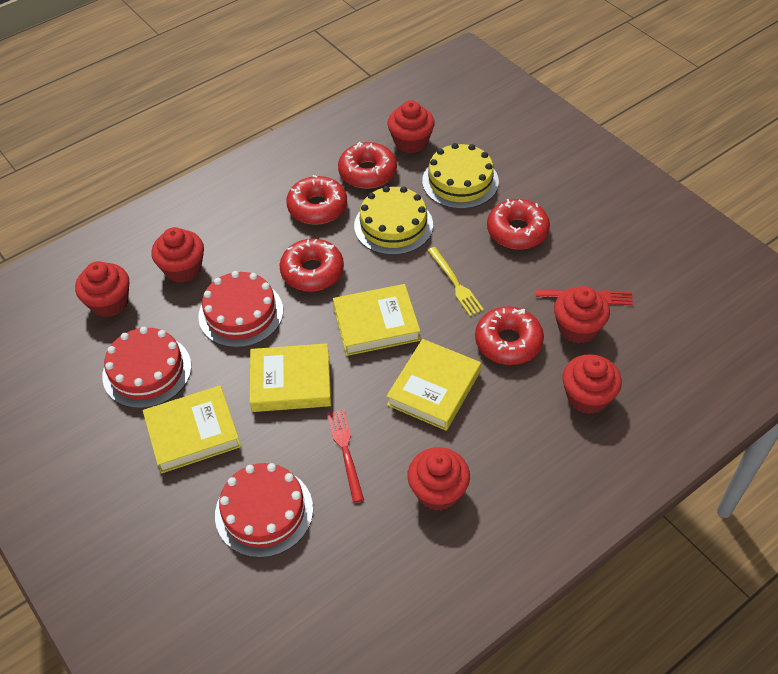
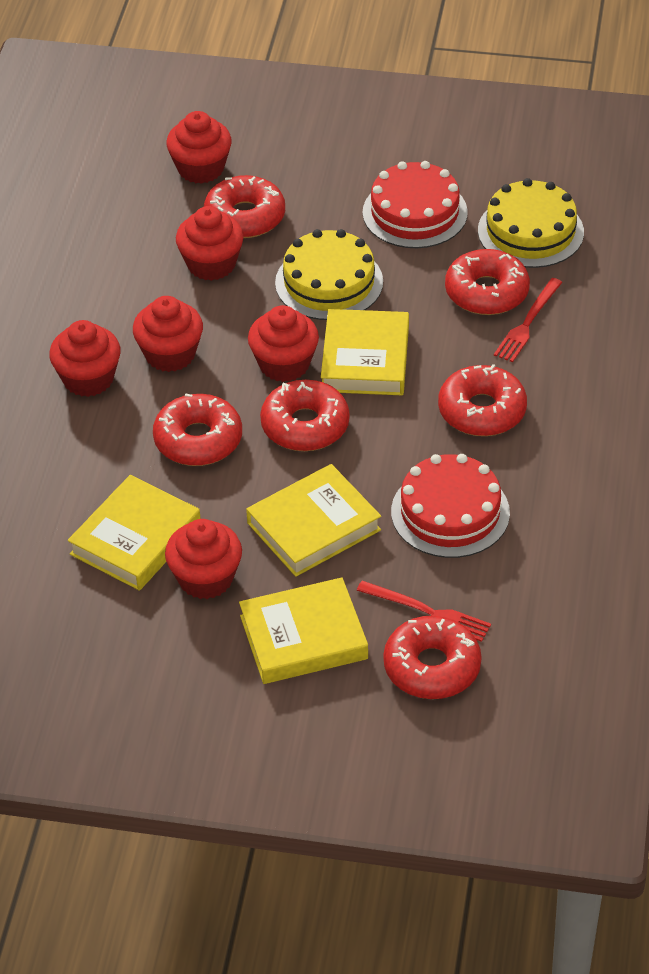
red cake: [102,327,191,408] [198,271,283,348] [215,463,313,558] = 3 -> [363,161,468,248] [391,454,510,558] = 2
red donut: [280,239,344,292] [286,175,347,225] [338,142,397,189] [475,307,544,365] [487,199,550,249] = 5 -> [153,393,242,466] [204,175,285,238] [260,380,350,451] [383,615,482,699] [438,364,527,436] [445,249,530,315] = 6
yellow fork: [428,247,484,316] = 1 -> none = 0

